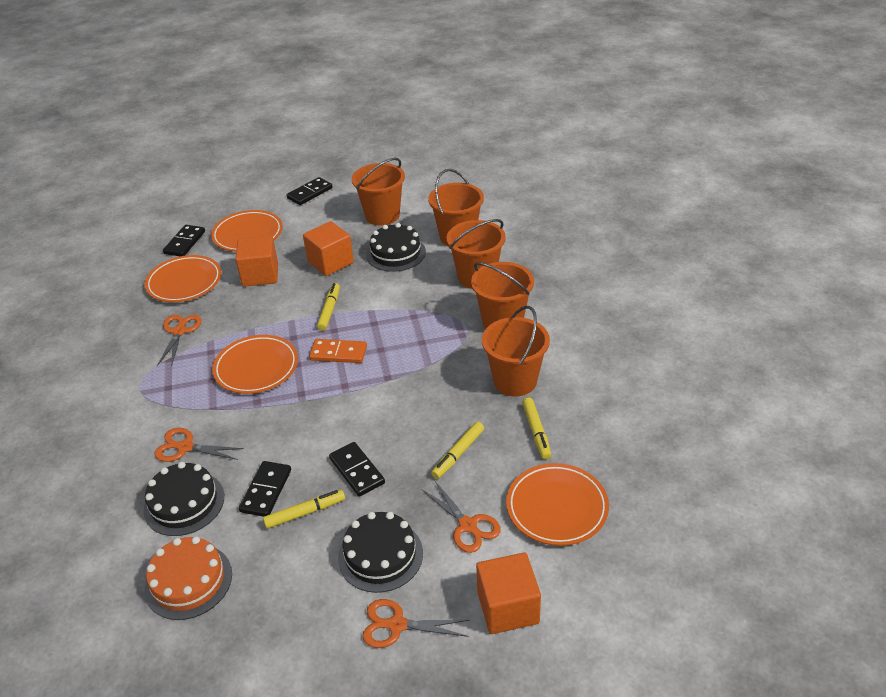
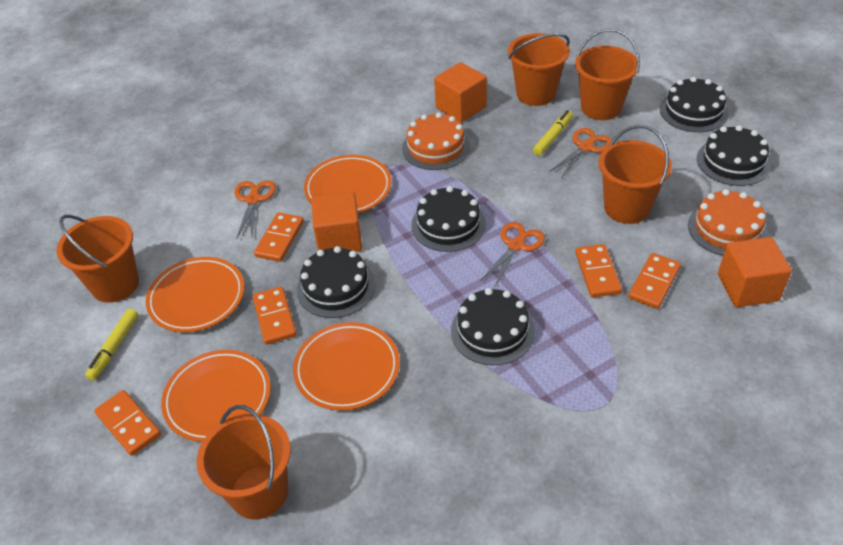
black cake: [143,462,224,536] [338,512,423,593] [366,223,426,272] = 3 -> [297,246,376,318] [411,186,486,252] [451,288,535,365] [660,77,729,132] [697,125,771,186] = 5
black domino: [163,225,205,256] [239,461,291,517] [287,177,332,205] [329,442,385,497] = 4 -> none = 0
orange cake: [145,536,232,620] = 1 -> [402,112,470,170] [688,189,768,256] = 2
orange domino: [309,339,367,363] = 1 -> [94,390,161,456] [253,286,297,345] [254,213,304,262] [575,244,622,297] [628,253,681,309] = 5
orange scissors: [155,428,244,462] [157,315,202,367] [362,599,469,648] [421,480,501,553] = 4 -> [234,181,276,239] [480,222,545,288] [549,128,612,178] = 3
yellow marker: [263,490,345,529] [317,283,340,331] [431,422,484,479] [522,397,551,459] = 4 -> [85,309,138,381] [533,110,573,156] = 2

